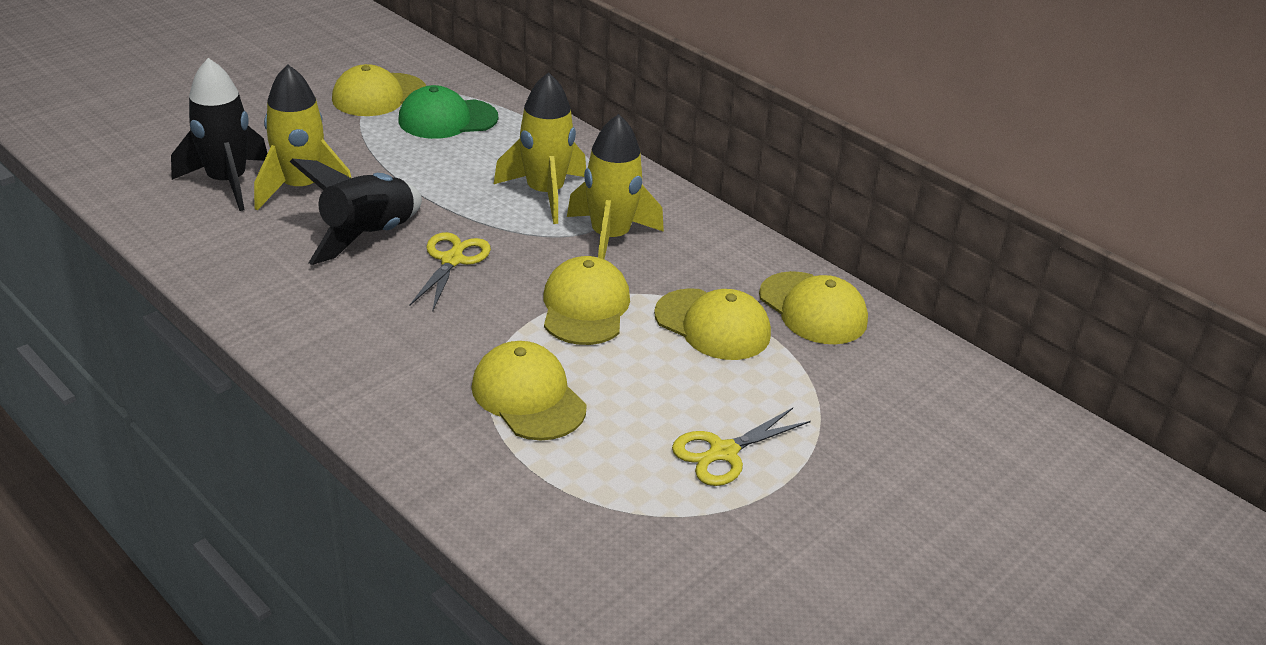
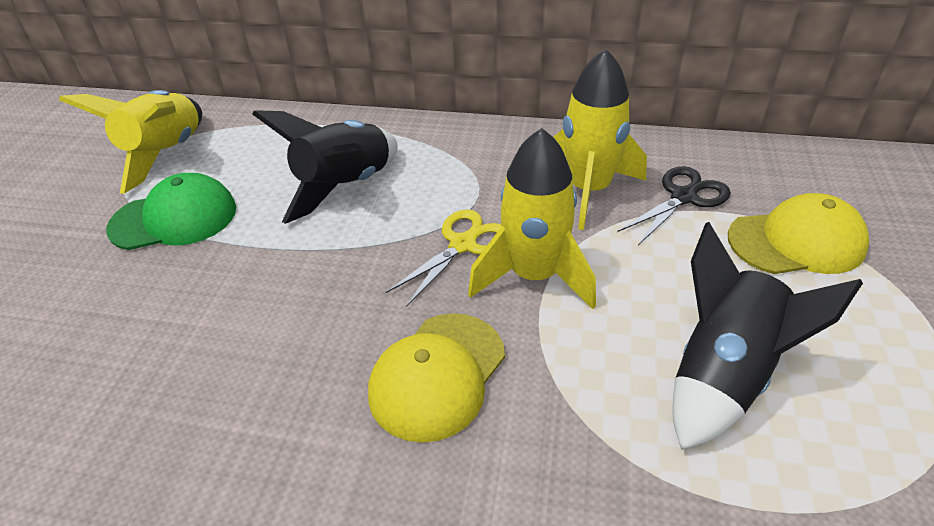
black scissors: none = 0 -> [617,166,731,245] = 1
yellow cap: [332,64,426,116] [472,341,587,441] [543,256,630,345] [654,288,771,360] [759,271,868,344] = 5 -> [368,313,505,443] [728,193,869,274] = 2
yellow scissors: [409,232,491,312] [672,408,811,486] = 2 -> [385,209,502,307] = 1

